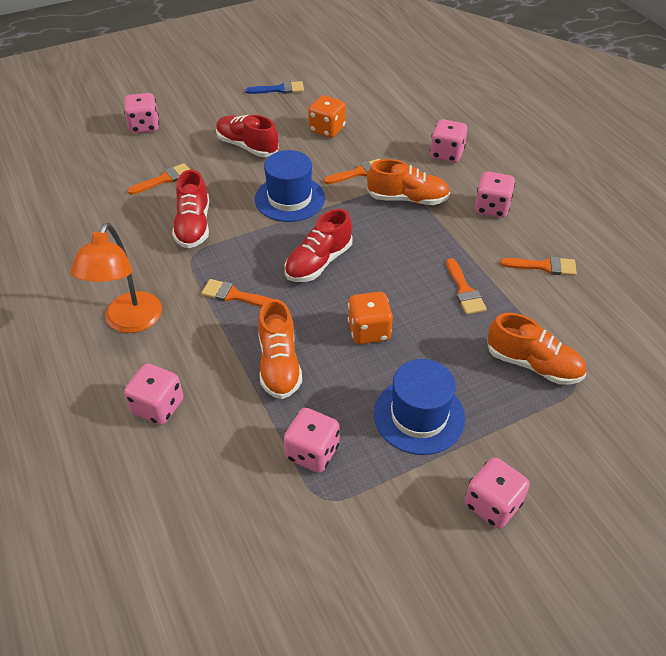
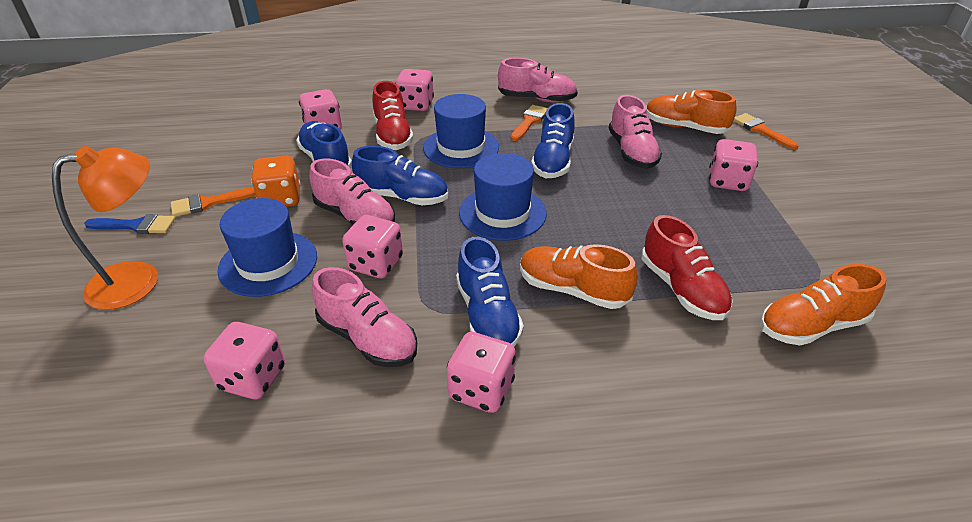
blue hat: [255,150,325,222] [374,359,465,455] = 2 -> [217,198,317,297] [423,94,499,168] [459,153,547,241] = 3
blue shoe: none = 0 -> [296,121,352,169] [352,146,448,206] [456,237,524,346] [531,103,575,178] = 4
orange brush: [127,163,190,195] [201,279,272,307] [324,159,381,184] [446,258,487,315] [500,256,577,276] = 5 -> [171,187,256,217] [511,105,547,141] [734,113,799,149] = 3
orange dice: [308,95,346,138] [348,292,393,344] = 2 -> [251,156,301,207] = 1
pink shoe: none = 0 -> [309,158,395,225] [312,267,417,367] [498,58,578,102] [609,95,662,169] = 4
red shoe: [172,170,209,248] [216,115,279,157] [285,209,353,282] = 3 -> [373,81,414,150] [642,215,733,320] = 2

